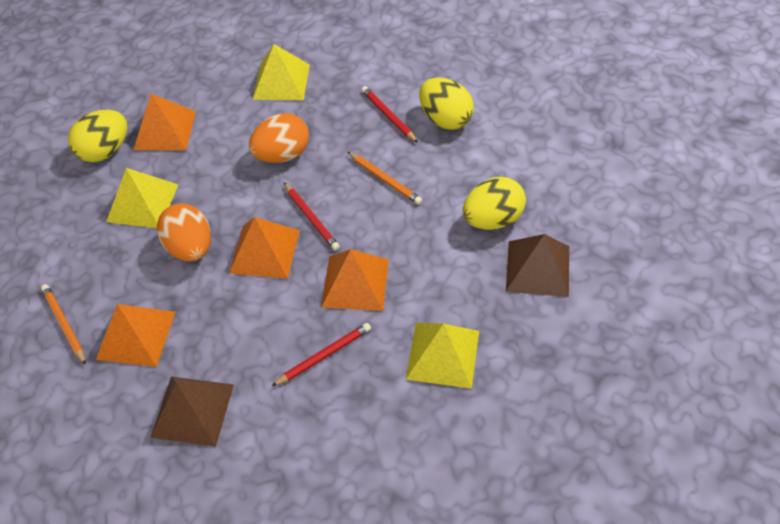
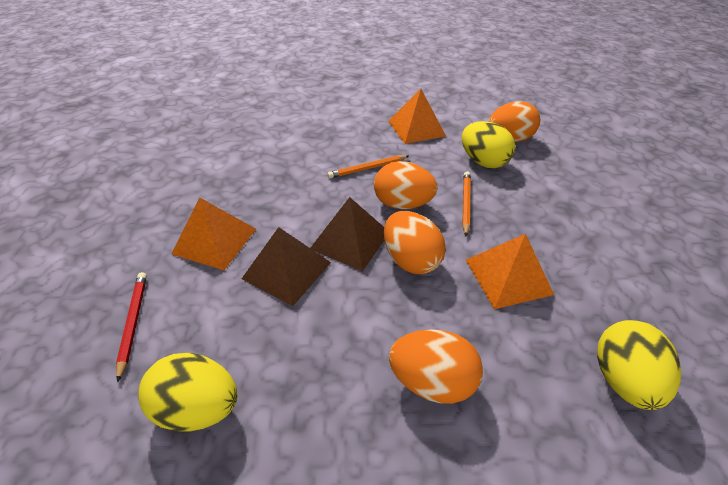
orange egg: [157,203,211,262] [249,113,309,163] = 2 -> [374,161,438,209] [384,211,446,274] [389,329,483,404] [489,101,540,142] = 4
orange pyramid: [96,304,176,367] [134,94,196,151] [229,217,300,279] [321,249,389,311] = 4 -> [172,198,256,270] [388,89,446,144] [466,234,554,309] = 3
red pencil: [272,323,371,386] [284,183,340,251] [361,86,418,143] = 3 -> [116,272,147,382] = 1
yellow pyramid: [106,168,178,228] [253,44,310,100] [406,323,479,389] = 3 -> none = 0

